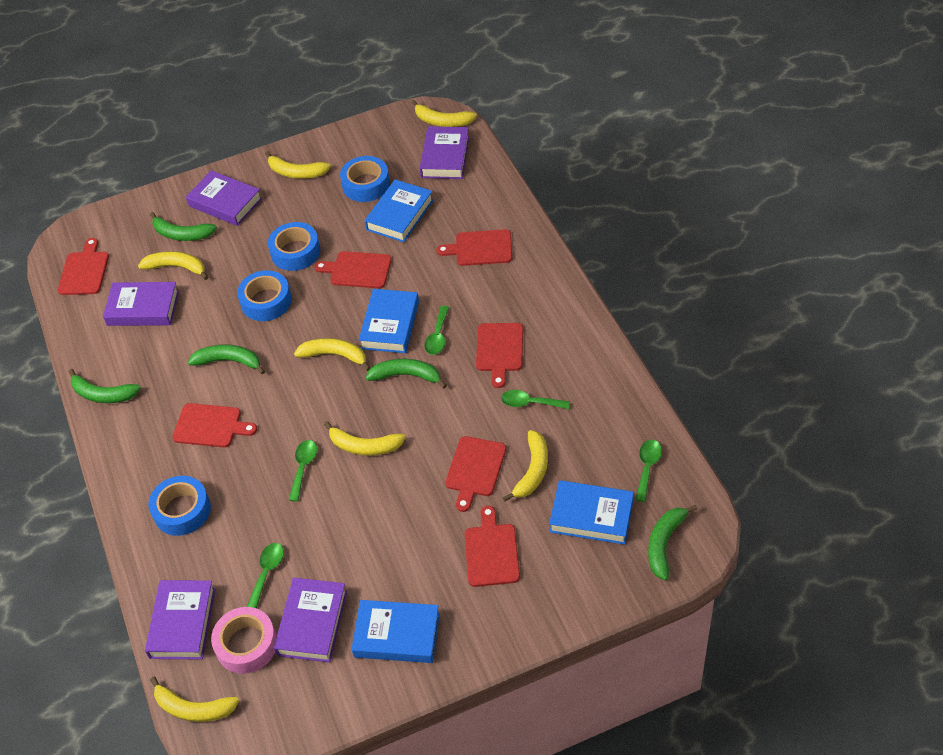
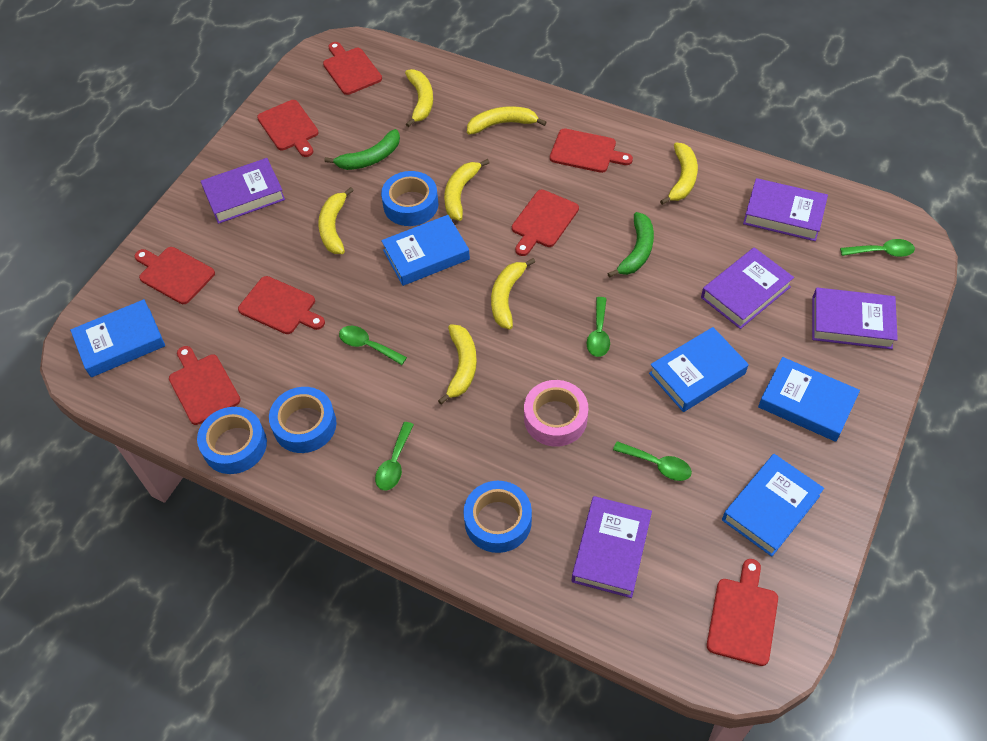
blue book: [351,600,440,663] [359,289,419,353] [365,179,434,242] [549,480,634,545] = 4 -> [70,299,165,377] [381,215,470,286] [649,327,749,412] [722,454,824,557] [758,357,860,442] = 5
green banana: [69,369,141,403] [150,212,217,241] [188,345,265,375] [365,359,447,388] [648,505,697,580] = 5 -> [324,129,400,170] [607,212,654,278] = 2
red cutting board: [58,238,109,295] [172,403,257,447] [314,251,392,288] [436,229,512,266] [445,436,506,512] [465,506,520,587] [476,323,523,388] = 7 -> [135,247,215,304] [169,346,241,425] [238,276,325,334] [257,100,319,157] [323,42,382,95] [512,189,579,256] [550,128,633,173] [707,559,778,666] = 8

